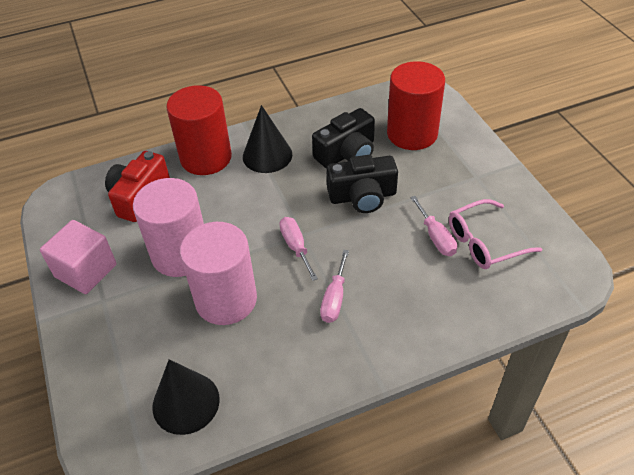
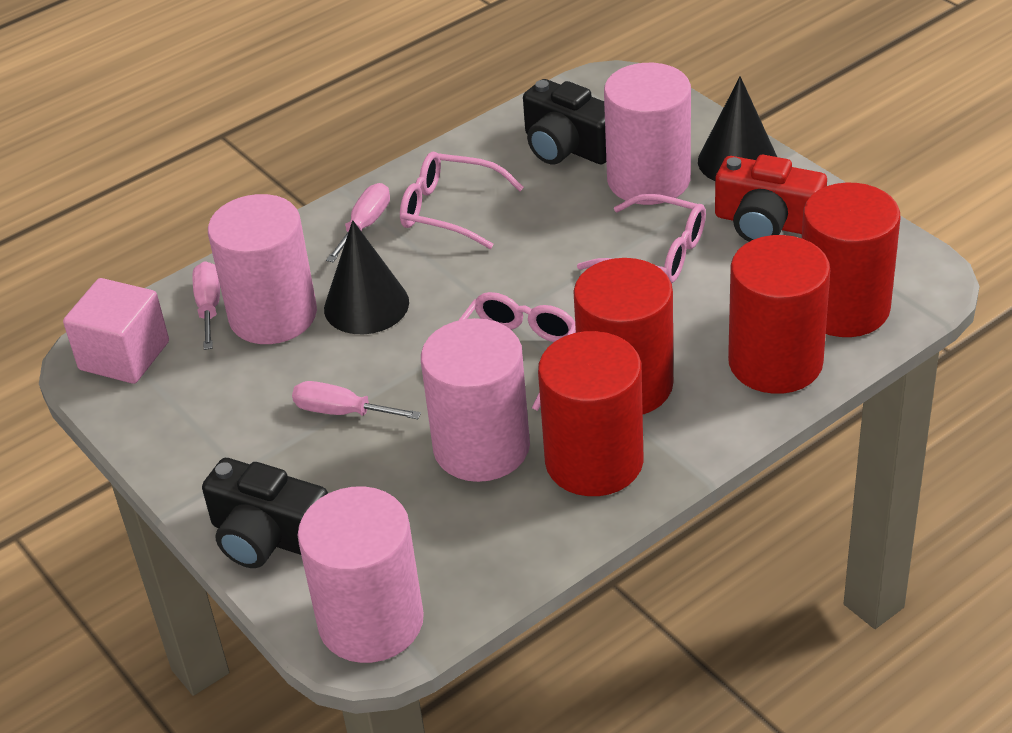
pink cylinder: [133,178,204,277] [180,222,257,325] = 2 -> [208,194,317,344] [298,486,424,663] [421,318,530,482] [604,63,691,205] = 4
pink glasses: [449,199,542,269] = 1 -> [400,152,524,249] [458,292,576,411] [577,194,706,283] = 3
red cylinder: [166,85,232,175] [387,61,445,150] = 2 -> [538,331,643,496] [573,258,673,414] [728,235,830,394] [802,183,901,337] = 4

